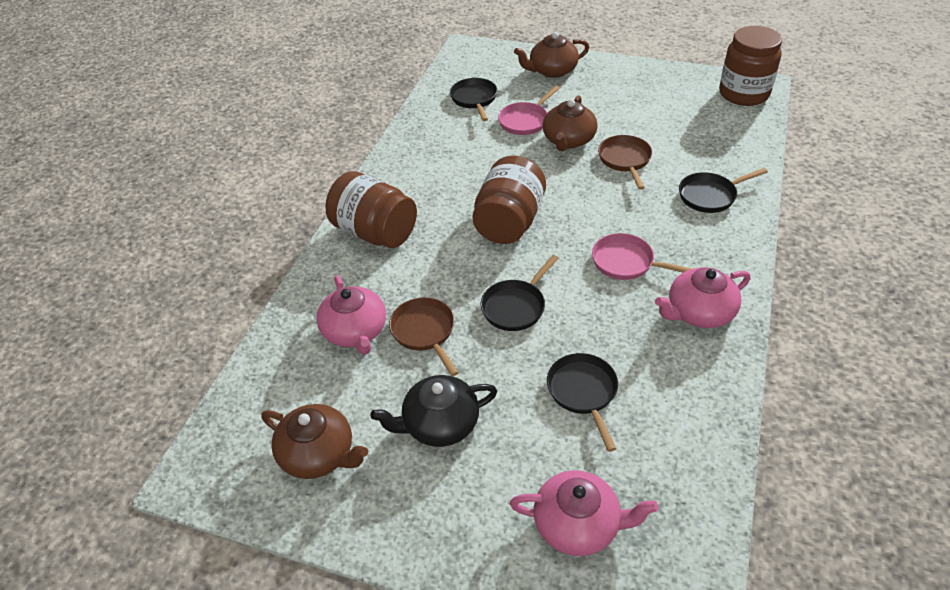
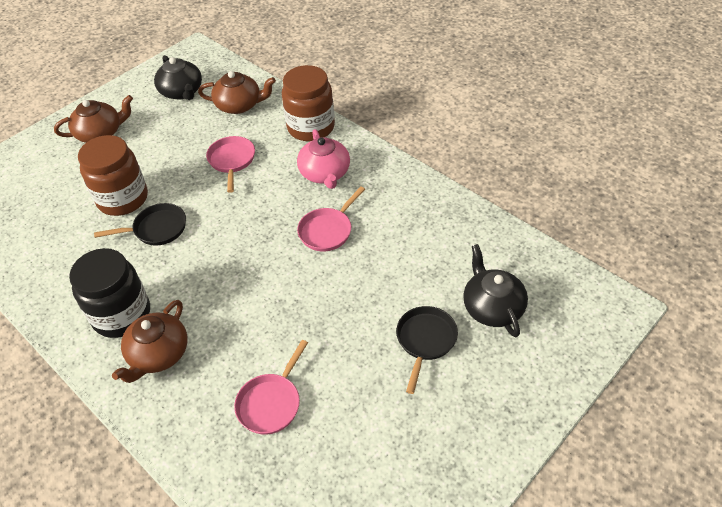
black jar: none = 0 -> [69,248,150,338] = 1
black pan: [450,78,497,121] [481,255,559,331] [547,353,618,452] [679,168,768,213] = 4 -> [94,203,186,245] [396,306,458,394] = 2
black teapot: [371,375,497,447] = 1 -> [154,55,202,100] [463,244,528,337] = 2
brown jar: [326,171,417,248] [472,156,546,244] [719,26,782,106] = 3 -> [78,135,148,216] [282,65,335,142] = 2
brown pan: [389,297,459,376] [598,135,652,190] = 2 -> none = 0
pink pan: [498,86,559,135] [592,233,692,280] = 2 -> [206,136,255,193] [234,340,308,435] [297,186,365,251] = 3
pink teapot: [316,275,386,355] [510,470,658,556] [655,268,750,328] = 3 -> [297,129,350,189] = 1

